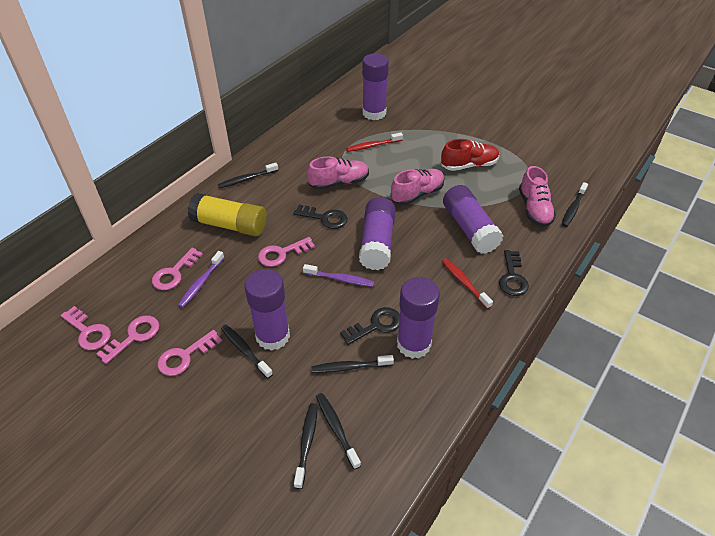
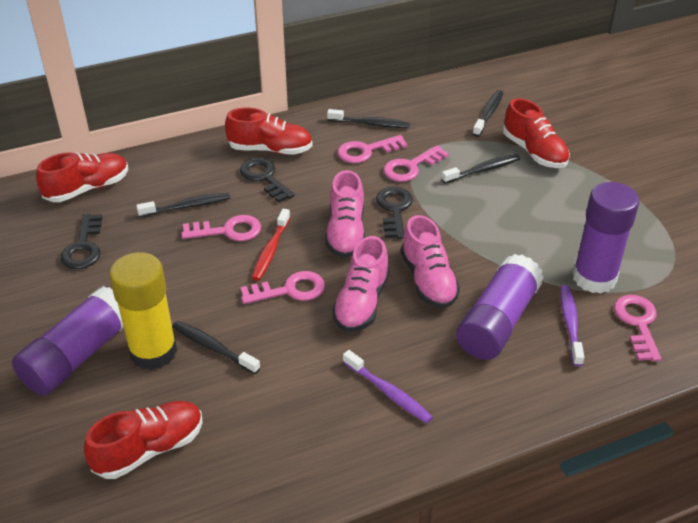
black toothbrush: [218,163,278,188] [221,325,273,379] [294,403,318,489] [312,355,394,373] [316,393,361,470] [562,182,588,227] = 6 -> [136,193,230,217] [172,321,260,374] [327,109,410,128] [441,154,520,184] [473,90,503,137] = 5
purple glue stick: [245,269,290,351] [359,197,396,270] [362,53,389,120] [397,277,440,359] [443,185,503,254] = 5 -> [12,286,124,396] [456,254,544,360] [573,182,639,294] = 3
red shoe: [441,139,499,171] = 1 -> [36,152,128,202] [84,401,203,479] [225,108,313,155] [503,98,570,168] = 4
red toothbrush: [346,133,403,152] [442,258,493,309] = 2 -> [252,209,290,281] = 1

